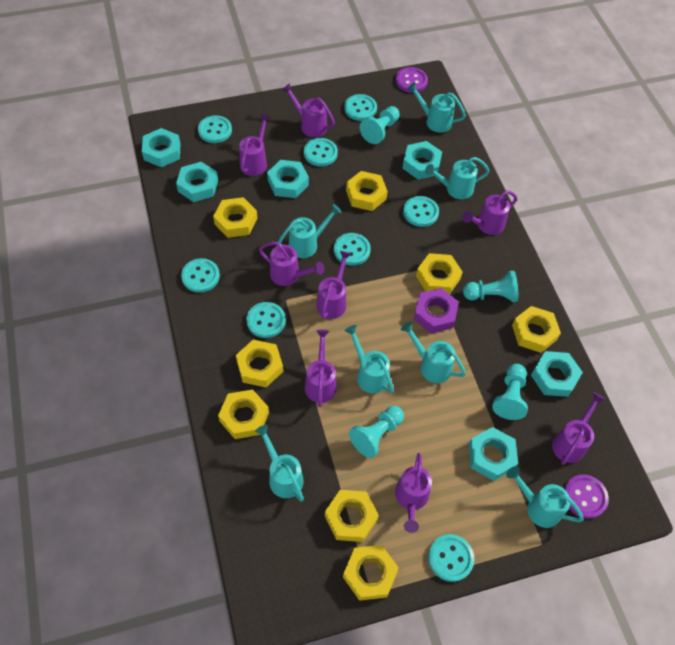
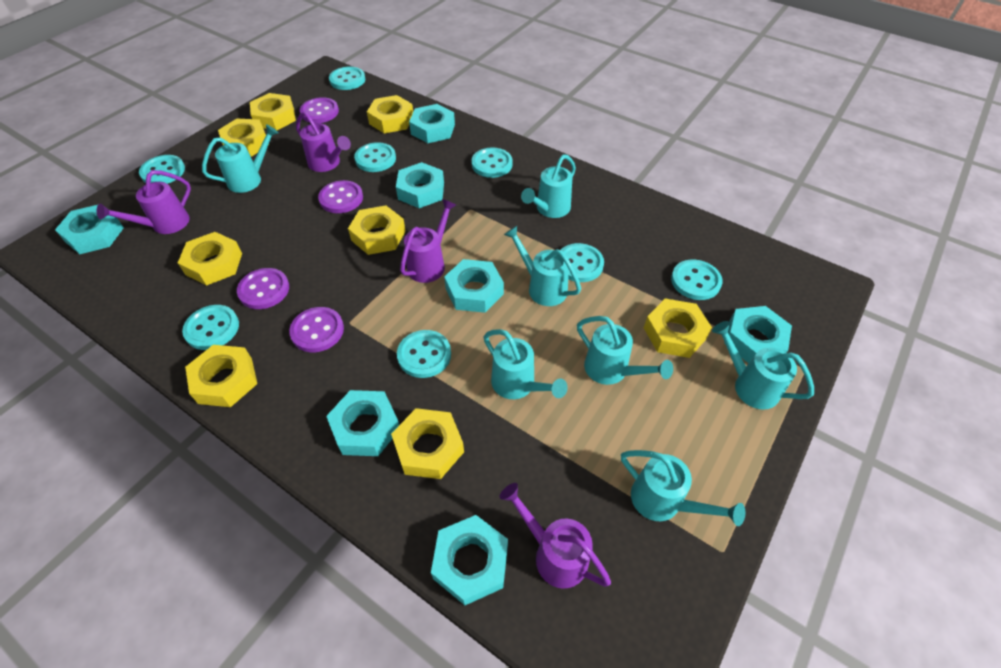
purple button: [396,67,428,93] [564,475,609,519] = 2 -> [237,268,289,309] [289,307,344,352] [300,97,339,123] [318,180,363,213] = 4
purple nut: [414,288,459,333] = 1 -> none = 0
purple watering can: [239,114,271,176] [259,242,324,286] [282,83,335,137] [305,330,337,407] [316,251,351,319] [395,453,432,533] [462,191,517,235] [552,392,605,465] = 8 -> [97,170,191,234] [296,111,351,172] [400,199,456,283] [500,483,611,589] = 4
turquoise nut: [142,128,181,168] [176,162,218,202] [267,160,309,198] [403,141,442,180] [469,427,518,481] [531,351,583,397] = 6 -> [55,205,124,254] [326,390,399,456] [396,162,444,208] [409,104,455,143] [431,515,508,605] [444,259,504,313] [724,306,792,364] = 7
turquoise pawn: [349,406,404,458] [360,106,400,144] [463,271,518,302] [492,364,528,420] = 4 -> none = 0

